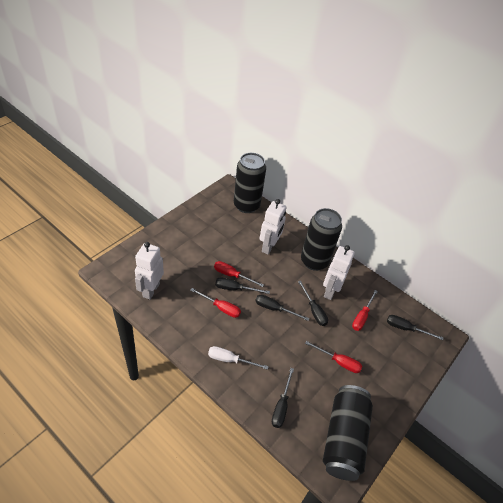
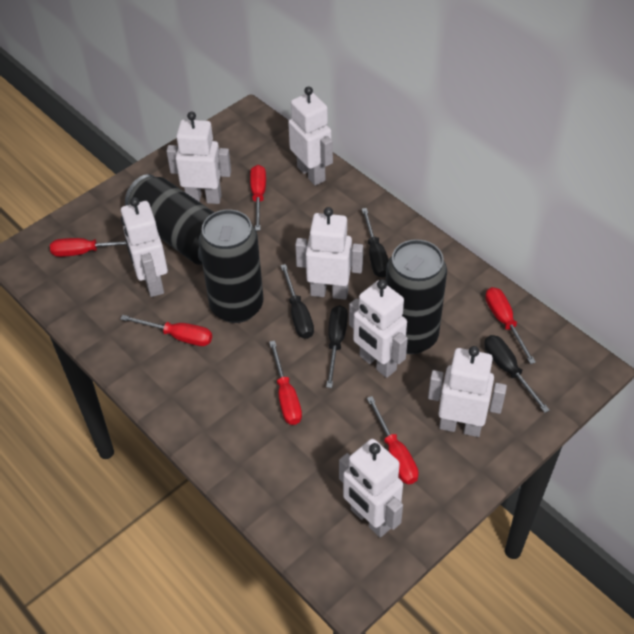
black screwdriver: [215,277,270,294] [255,295,309,321] [272,368,294,428] [298,281,328,326] [387,315,443,340] = 5 -> [281,264,314,339] [326,305,348,388] [362,208,388,278] [484,335,550,413] = 4
red screwdriver: [190,288,241,318] [214,261,264,287] [305,341,362,373] [352,290,378,331] = 4 -> [50,238,126,257] [120,315,212,346] [250,165,266,231] [269,341,302,425] [367,396,419,484] [485,287,536,364] = 6
white robot: [135,242,164,300] [260,199,287,254] [323,245,355,300] = 3 -> [121,197,168,297] [166,112,231,204] [288,86,333,186] [295,207,363,300] [339,439,403,538] [349,279,408,378] [428,346,507,437] = 7
white screwdriver: [208,346,269,370] = 1 -> none = 0

